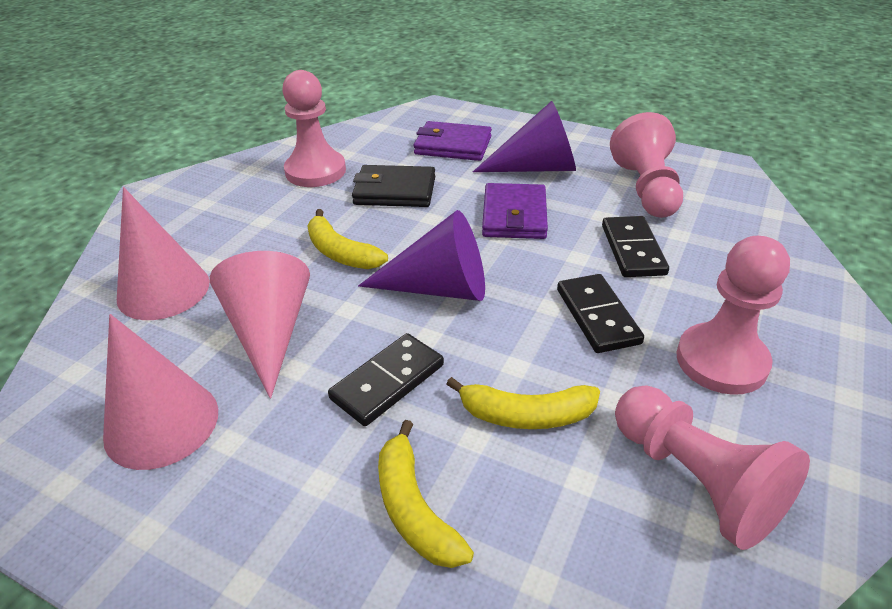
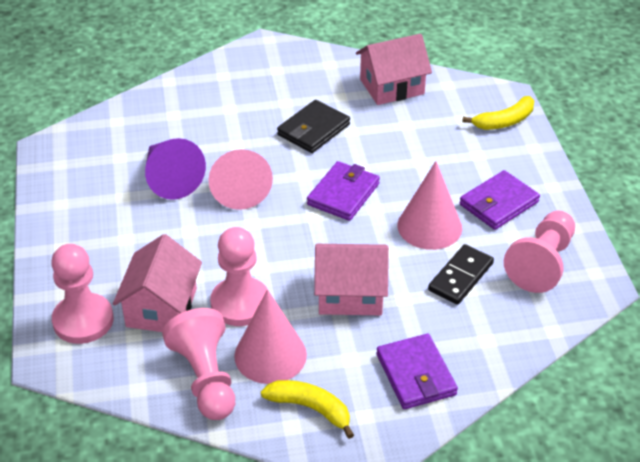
black domino: [328,333,444,426] [557,274,644,353] [602,216,669,277] = 3 -> [428,244,494,304] = 1
pink house: none = 0 -> [113,234,202,332] [314,244,389,315] [356,34,432,105] = 3
purple cone: [358,210,485,301] [473,101,576,172] = 2 -> [145,138,206,200] = 1
purple wallet: [414,121,492,161] [482,183,548,239] = 2 -> [307,161,380,221] [376,334,458,409] [460,170,540,230] = 3
yellow banana: [308,209,388,269] [378,420,474,568] [447,377,600,429] = 3 -> [261,380,354,439] [462,96,534,130] = 2

